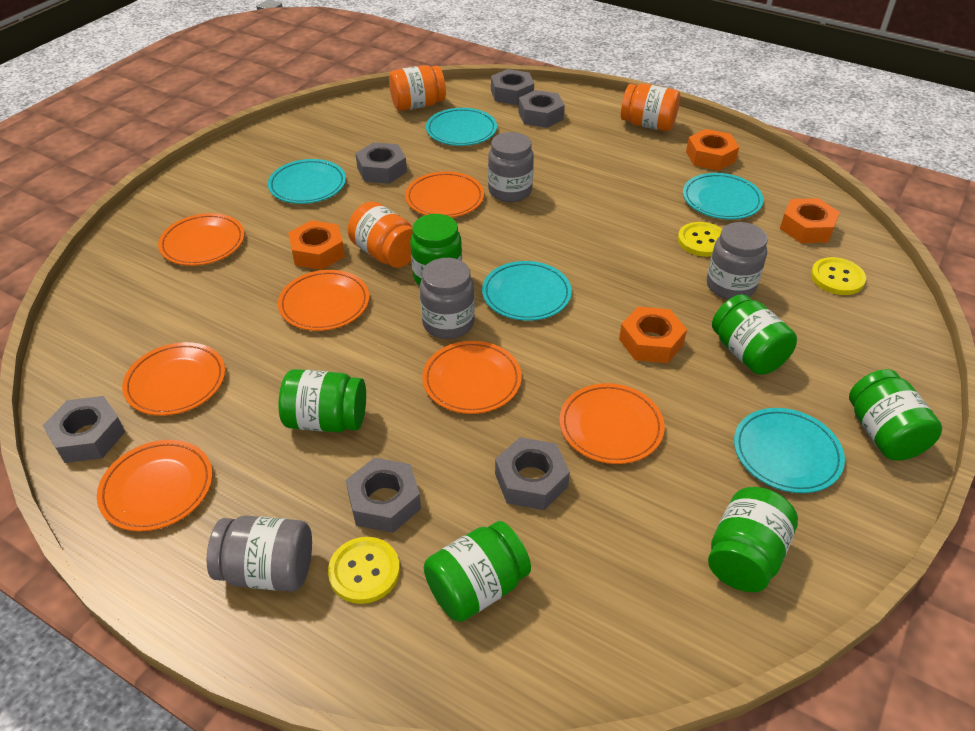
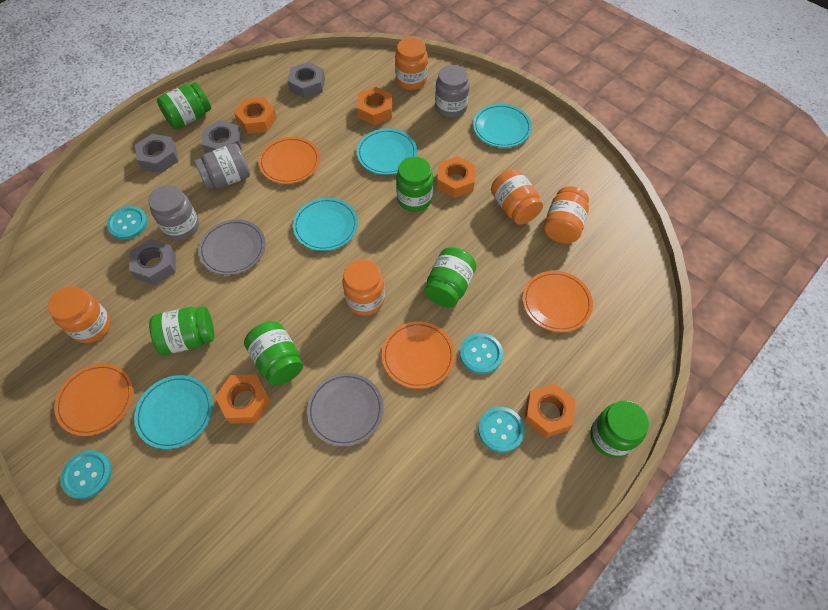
grey jar: [206,516,312,592] [420,258,475,339] [488,132,534,202] [707,222,768,300] = 4 -> [148,185,199,241] [194,143,250,190] [435,65,470,118] = 3
grey nut: [43,396,125,463] [346,458,421,533] [355,142,407,184] [491,69,534,105] [495,437,570,510] [518,90,565,128] = 6 -> [129,239,176,285] [135,134,178,173] [202,120,242,153] [288,62,325,99] = 4
grey plate: none = 0 -> [198,219,266,275] [307,373,384,447] = 2
orange jar: [348,202,413,268] [389,65,446,111] [621,84,680,131] = 3 -> [48,286,111,343] [342,259,385,316] [395,38,428,90] [491,169,543,225] [544,186,589,243] = 5
orange nut: [288,220,345,270] [619,307,687,363] [686,129,739,171] [780,198,840,243] = 4 -> [215,374,271,424] [234,97,277,134] [357,87,393,125] [437,156,476,198] [524,383,576,438] = 5
orange plate: [97,440,213,532] [122,342,225,416] [158,213,245,266] [278,270,369,331] [405,172,484,218] [422,341,522,414] [559,383,665,464] = 7 -> [54,363,133,436] [259,137,320,184] [382,321,455,389] [523,271,593,332] = 4
turquoise button: none = 0 -> [60,450,112,499] [107,206,148,240] [460,333,503,374] [478,407,525,453] = 4
turquoise plate: [268,159,346,204] [426,108,497,146] [482,261,572,321] [683,173,763,220] [734,408,845,493] = 5 -> [134,375,213,449] [293,198,358,251] [357,129,417,175] [473,104,532,148] = 4
yellow button: [328,537,400,604] [678,222,722,257] [811,257,866,295] = 3 -> none = 0

